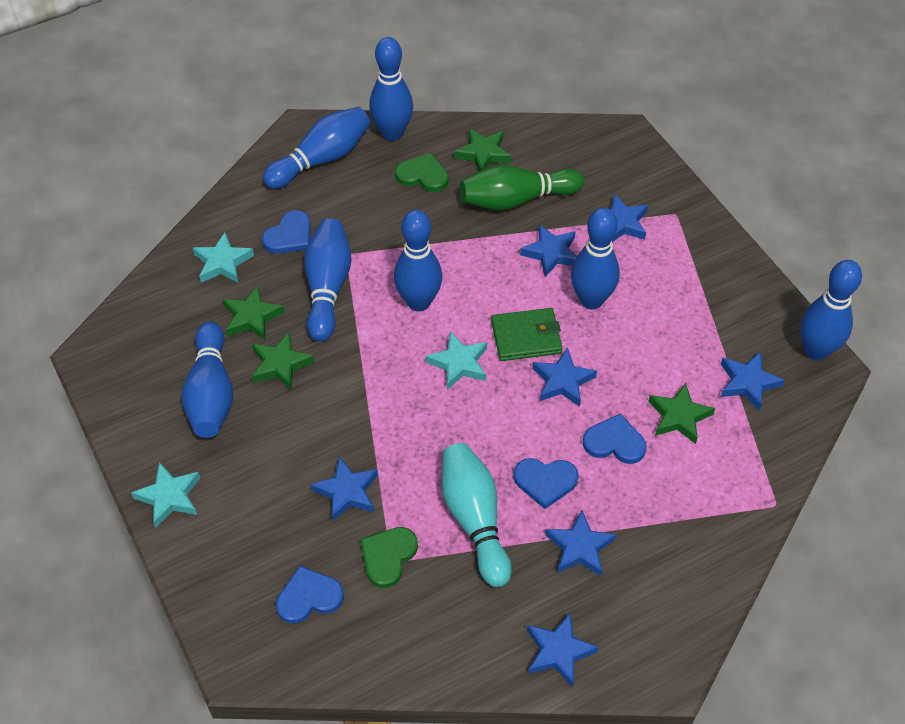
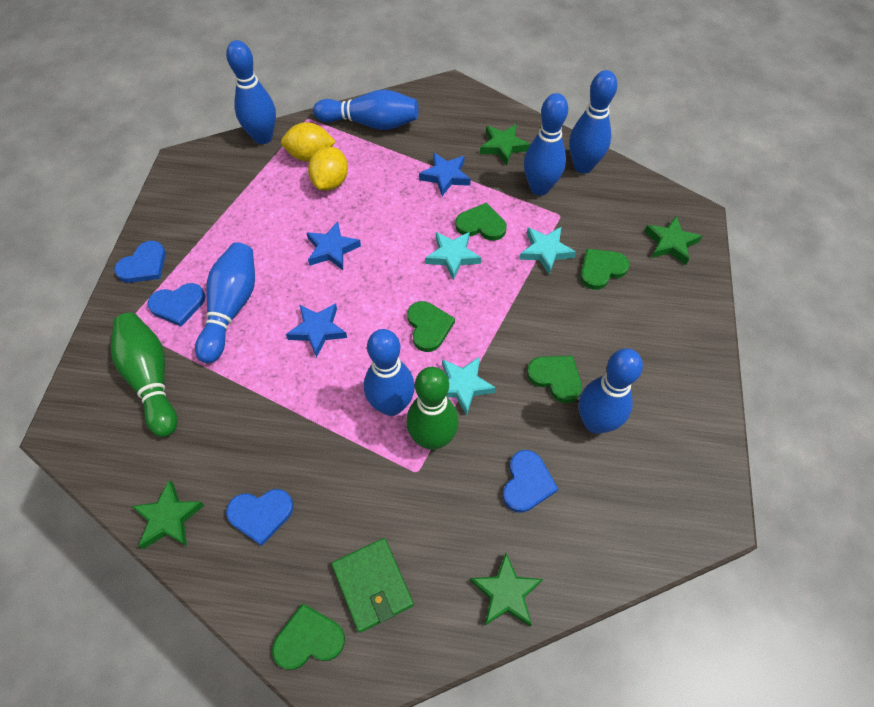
blue star: [311,456,378,522] [520,224,577,277] [527,613,599,688] [532,348,597,407] [545,510,616,576] [591,193,648,242] [721,351,785,411] = 7 -> [286,303,347,358] [307,221,361,270] [419,153,471,196] = 3
green bowling pin: [460,165,584,211] = 1 -> [111,313,177,437] [406,367,459,450] = 2
green heart: [360,527,418,588] [395,153,449,192] = 2 -> [272,603,345,670] [407,301,455,352] [455,203,507,241] [527,356,582,403] [580,249,630,290] = 5
turquoise bowling pin: [442,443,512,587] = 1 -> none = 0
yellow lemon: none = 0 -> [281,122,336,162] [308,147,348,191] = 2

